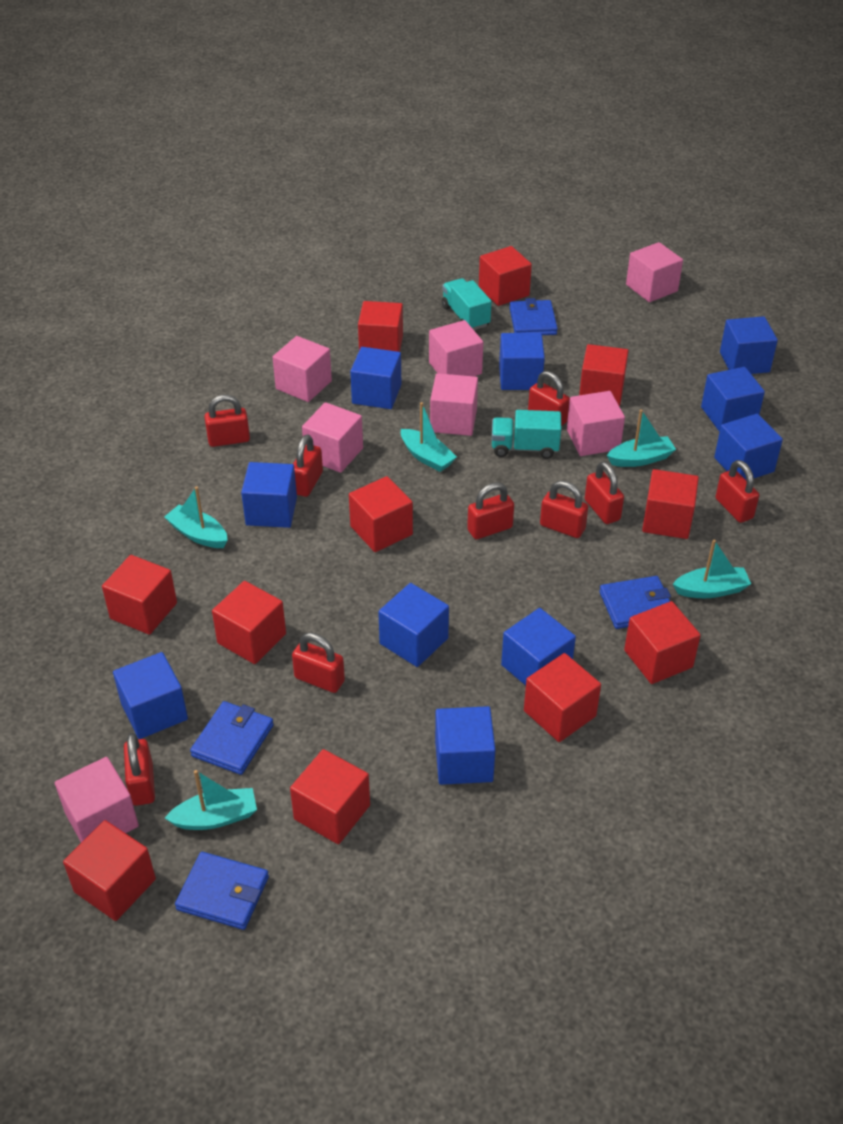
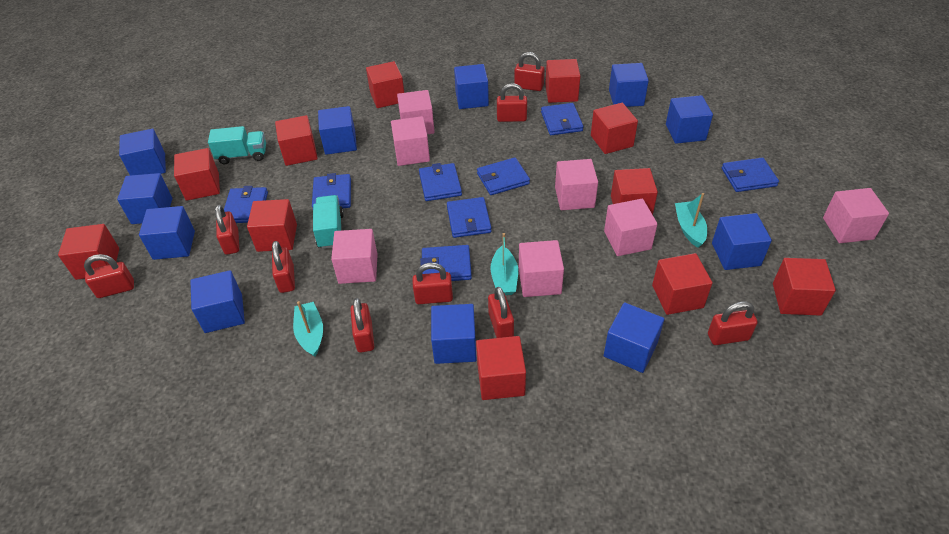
blue cube: [113,652,188,739] [241,462,297,528] [350,347,401,409] [378,583,449,667] [435,706,495,785] [499,333,545,390] [501,608,576,686] [701,367,765,432] [714,414,783,481] [720,316,778,374] = 10 -> [117,173,173,224] [119,129,166,176] [139,206,195,260] [190,270,245,333] [318,106,357,155] [431,304,477,364] [454,64,489,109] [604,302,664,373] [609,63,649,107] [666,95,713,144] [712,213,772,270] = 11
blue wallet: [175,852,269,930] [190,701,274,775] [509,298,558,335] [599,576,671,629] = 4 -> [224,186,268,223] [312,173,351,208] [419,163,462,201] [420,245,472,281] [447,197,492,238] [477,157,530,195] [541,103,584,135] [722,158,779,192] = 8
turquoise boat: [164,486,228,548] [165,770,257,830] [401,402,457,472] [607,409,676,467] [673,540,751,598] = 5 -> [293,301,323,357] [490,233,518,295] [675,193,707,248] = 3

